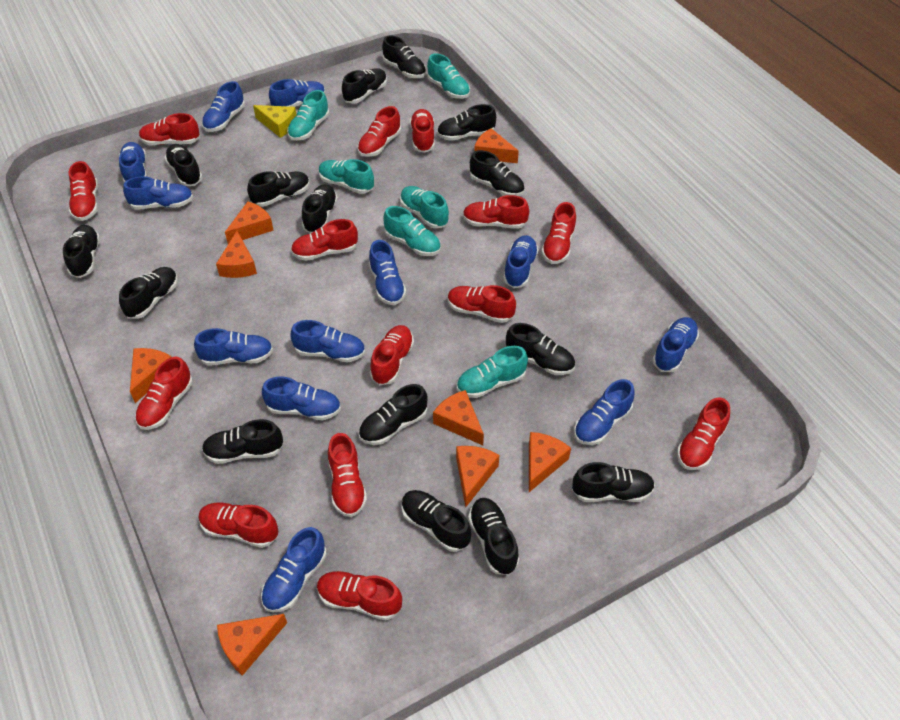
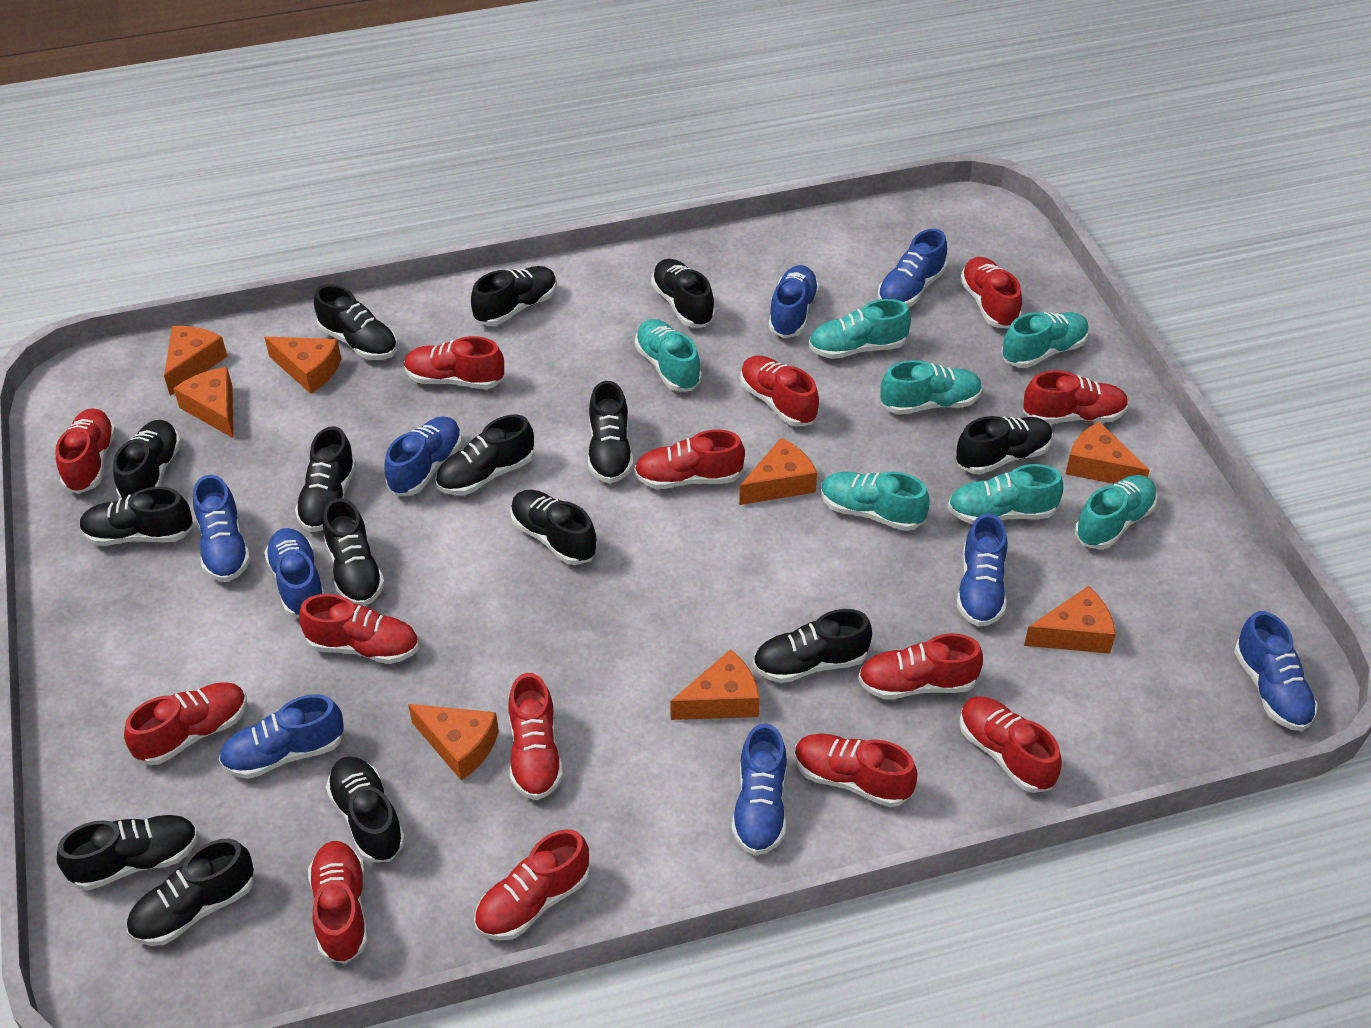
blue shoe: [119,142,147,182] [123,176,193,210] [194,328,273,366] [202,81,245,132] [261,527,327,613] [262,377,341,420] [269,79,325,107] [291,320,365,362] [369,240,406,305] [503,235,539,288] [574,379,635,445] [652,317,699,372] = 12 -> [193,475,250,582] [219,694,344,779] [264,528,324,618] [385,416,462,496] [732,723,787,856] [768,265,820,338] [878,229,947,307] [957,514,1008,627] [1234,611,1318,731] = 9
turquoise shoe: [287,90,329,141] [319,159,374,194] [384,206,441,256] [400,186,449,229] [427,53,470,99] [457,346,528,398] = 6 -> [635,319,702,391] [809,299,911,359] [821,472,930,531] [880,360,982,415] [948,464,1063,524] [1002,312,1089,368] [1075,475,1157,550] = 7
yellow cheese: [253,105,296,138] = 1 -> none = 0

